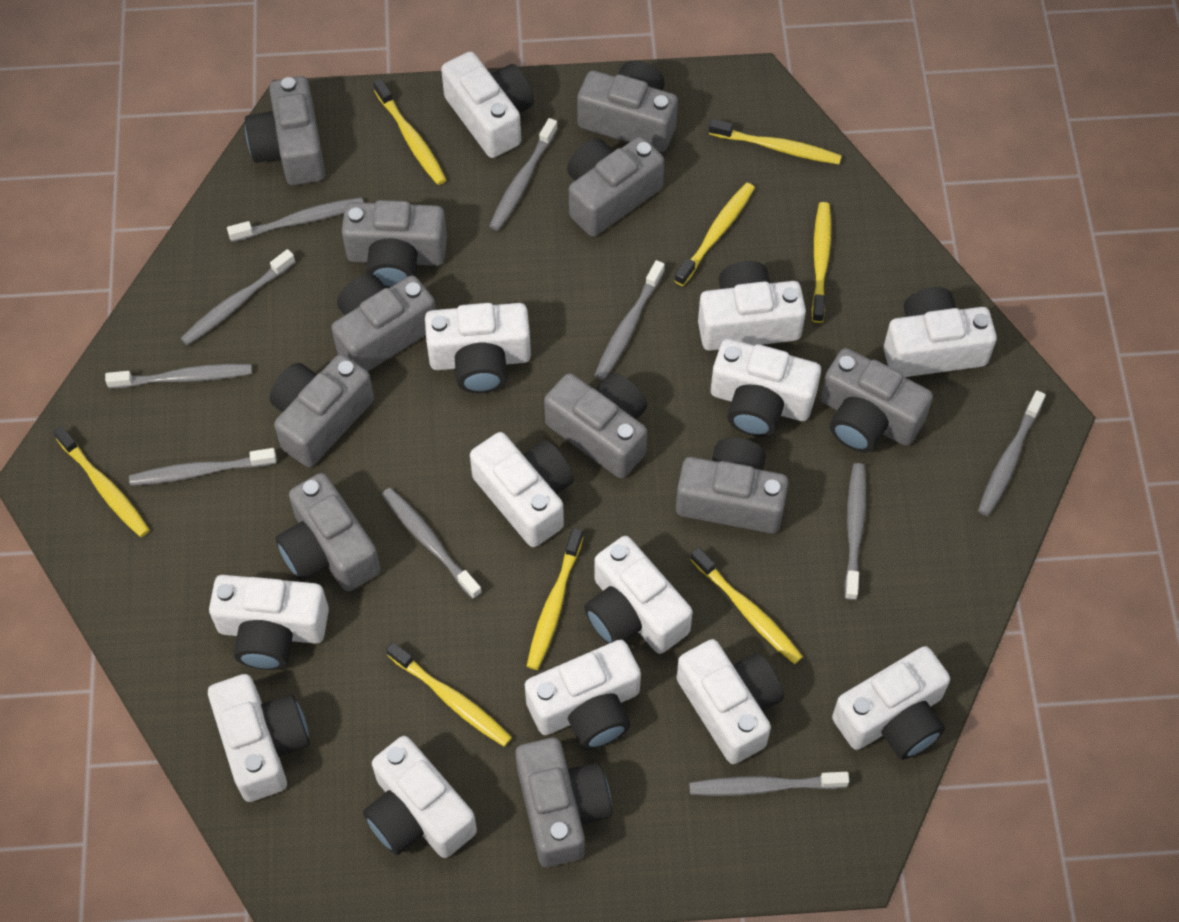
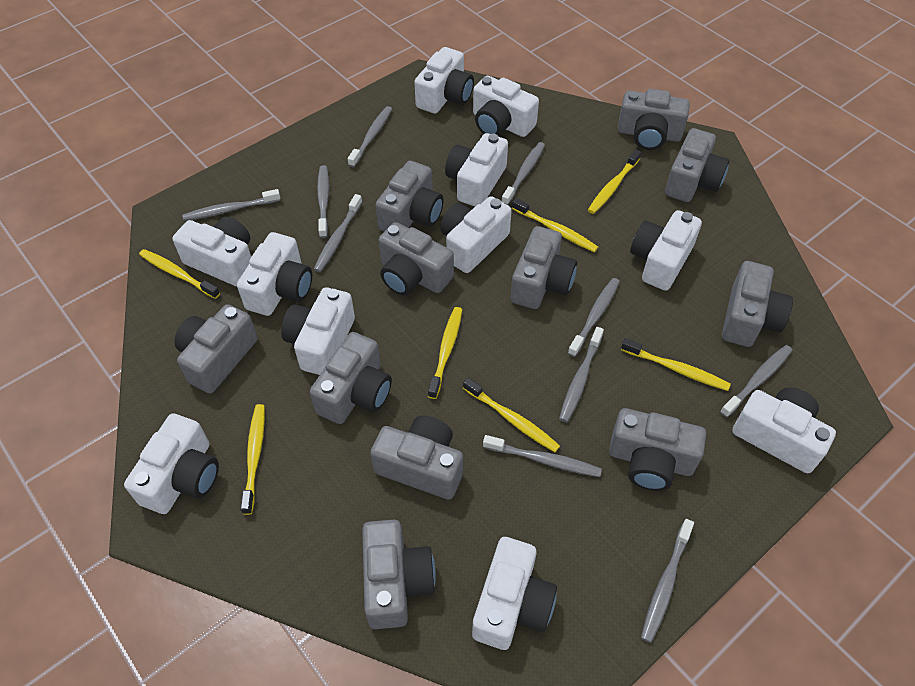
white camera: [208,674,310,802] [209,575,329,670] [363,736,477,858] [425,303,531,393] [441,51,534,158] [470,432,574,547] [525,640,641,750] [584,536,693,654] [676,639,784,764] [698,261,806,351] [711,339,821,437] [832,646,950,760] [884,287,997,377] = 13 -> [124,413,219,514] [172,217,251,287] [237,232,312,316] [281,287,355,375] [414,47,474,114] [440,196,512,273] [445,133,508,206] [472,537,557,650] [473,76,539,137] [630,210,702,291] [732,388,836,473] = 11
yellow toothbrush: [53,426,150,537] [373,79,446,185] [386,642,512,747] [527,528,583,670] [674,183,755,286] [690,547,803,664] [709,119,842,164] [812,202,831,323] = 8 -> [139,249,220,299] [240,404,265,515] [428,307,462,399] [463,378,560,452] [512,198,598,252] [588,150,641,214] [621,338,731,391] = 7

